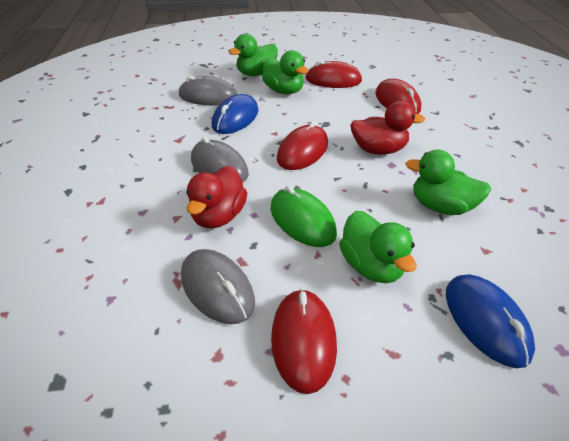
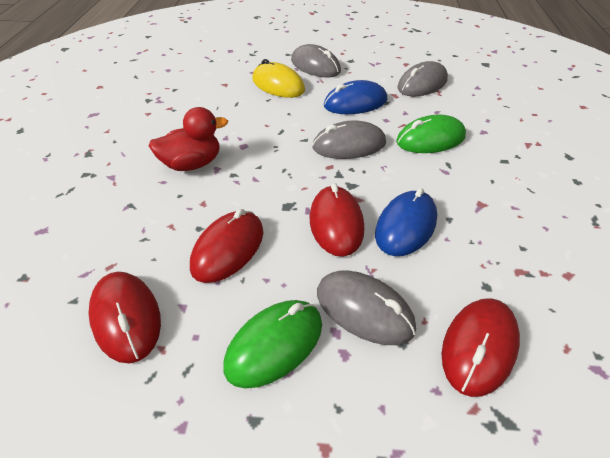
green duck: [229,34,278,76] [262,50,308,94] [339,211,416,283] [405,150,491,215] = 4 -> none = 0
green mouse: [271,186,337,247] = 1 -> [223,300,322,388] [396,114,466,153] = 2
grey mouse: [178,76,237,105] [181,249,255,324] [191,137,249,183] = 3 -> [291,44,341,78] [312,120,386,159] [317,271,416,345] [397,61,448,97] = 4
red duck: [186,166,247,228] [350,101,425,155] = 2 -> [149,107,228,171] = 1
yellow mouse: none = 0 -> [252,59,305,98] = 1

